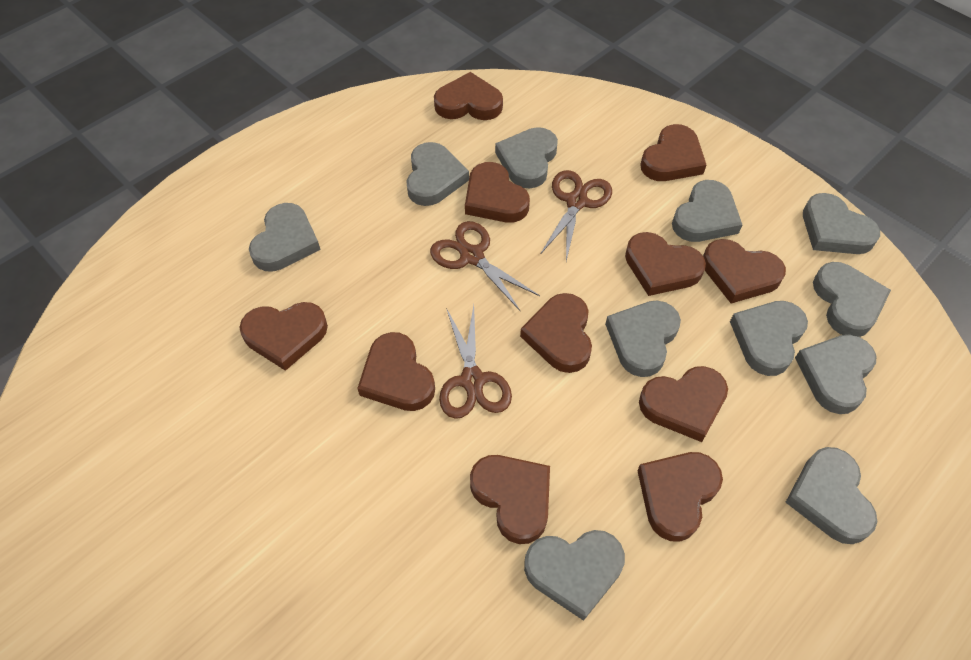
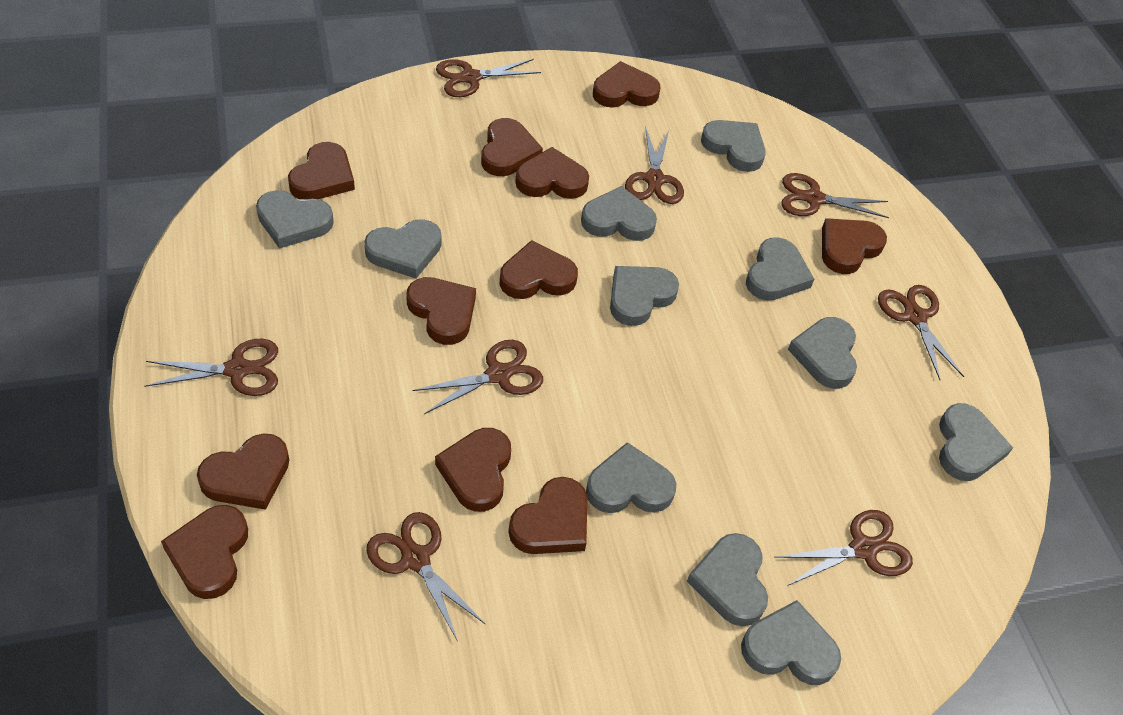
brown scissors: [430,221,540,311] [439,305,512,419] [541,170,612,261] = 3 -> [144,339,278,396] [366,512,486,642] [413,340,543,414] [436,59,541,97] [625,127,684,204] [774,510,913,586] [781,173,889,218] [878,285,964,380] = 8

